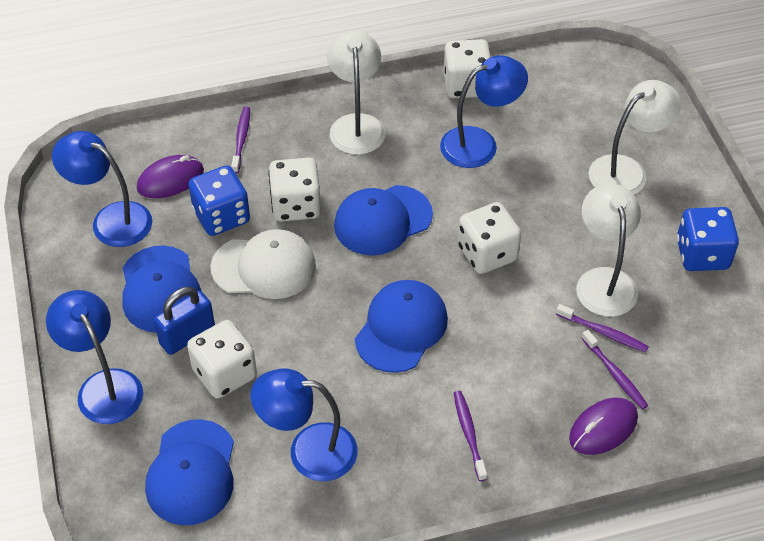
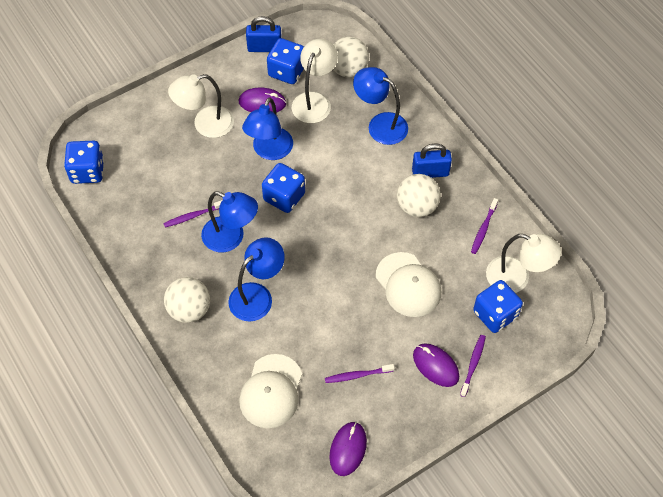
blue cap: [122,245,202,333] [145,419,234,525] [334,185,433,256] [355,280,448,373] = 4 -> none = 0
blue dice: [189,165,250,236] [677,207,739,271] = 2 -> [64,141,104,184] [262,163,305,213] [267,38,304,84] [473,280,523,333] = 4
blue padlock: [154,287,215,355] = 1 -> [246,16,282,52] [412,143,452,178] = 2
purple mouse: [137,155,204,199] [569,398,638,455] = 2 -> [239,87,286,113] [329,422,367,476] [413,344,459,387] = 3
white ball: none = 0 -> [164,277,210,323] [333,37,369,78] [397,174,441,217] = 3
white cap: [210,229,316,299] = 1 -> [239,354,302,428] [376,252,441,317] = 2
white dice: [187,320,257,399] [268,157,321,222] [444,39,491,98] [458,202,521,274] = 4 -> none = 0

